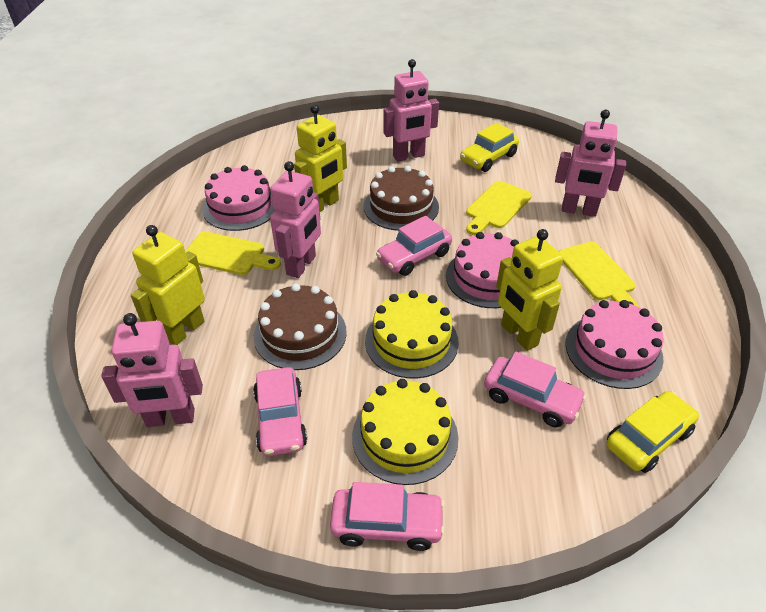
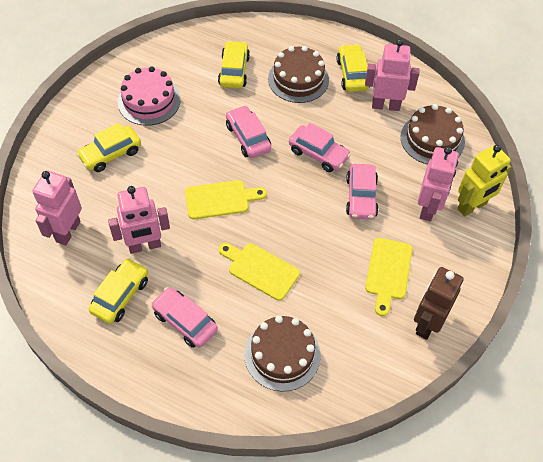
brown cake: [254,283,347,370] [364,166,439,231] = 2 -> [245,316,321,392] [268,46,329,103] [401,104,465,164] = 3
brown robot: none = 0 -> [414,267,464,340] = 1
pink cake: [202,165,275,231] [446,232,519,308] [565,300,664,389] = 3 -> [118,66,180,126] = 1
yellow cake: [352,379,459,485] [365,290,459,379] = 2 -> none = 0
yellow car: [460,123,519,172] [606,391,699,473] = 2 -> [76,123,141,172] [89,258,148,324] [218,41,250,88] [337,44,370,92] = 4
yellow robot: [131,225,205,345] [294,105,347,212] [496,229,563,351] = 3 -> [457,144,511,216] = 1

